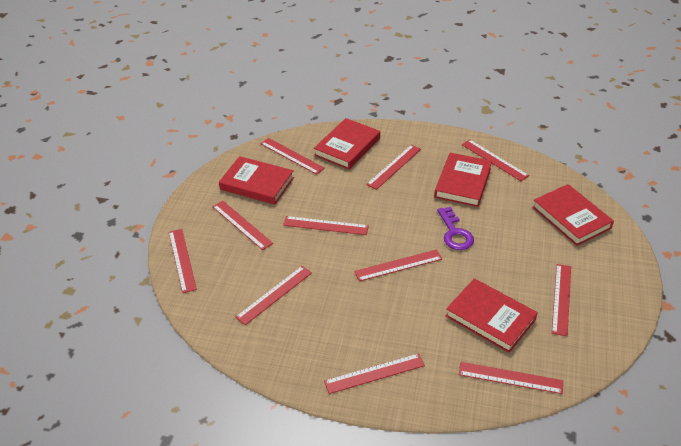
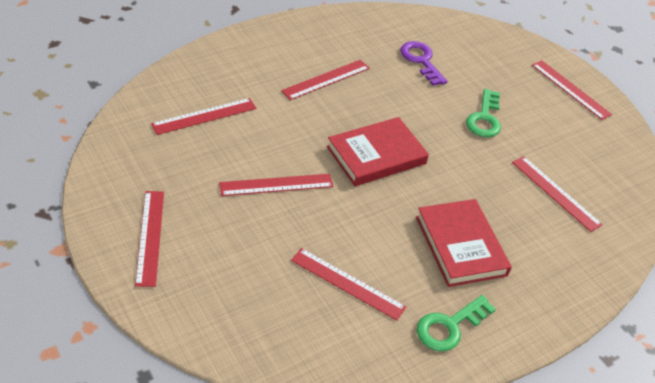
green key: none = 0 -> [417,295,496,351] [466,89,501,137] = 2
red book: [219,156,294,205] [314,118,380,169] [434,153,492,207] [446,278,538,353] [532,184,614,246] = 5 -> [327,117,429,186] [416,199,512,287] = 2
red ruler: [169,229,197,293] [212,201,273,250] [235,266,312,325] [260,138,325,175] [283,216,369,235] [324,353,425,394] [354,249,442,281] [366,145,421,190] [459,362,563,394] [462,139,529,181] [552,264,571,336] = 11 -> [135,191,164,287] [151,98,257,135] [219,174,334,196] [281,60,370,100] [291,248,406,321] [512,156,603,232] [532,60,612,120] = 7

